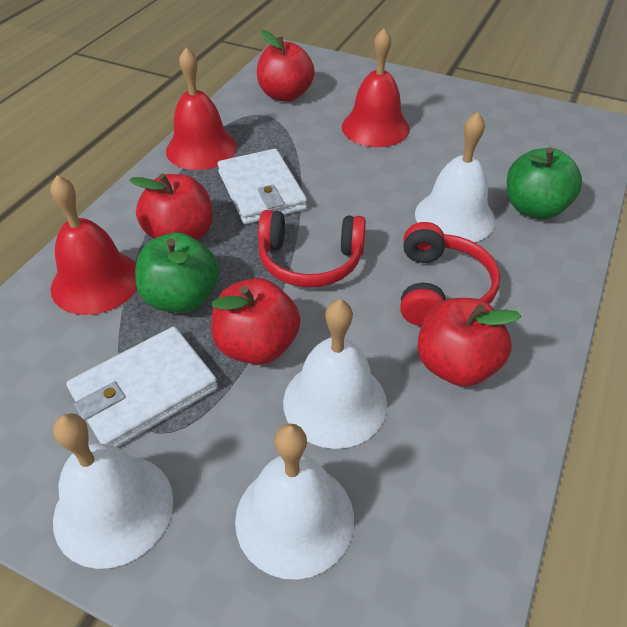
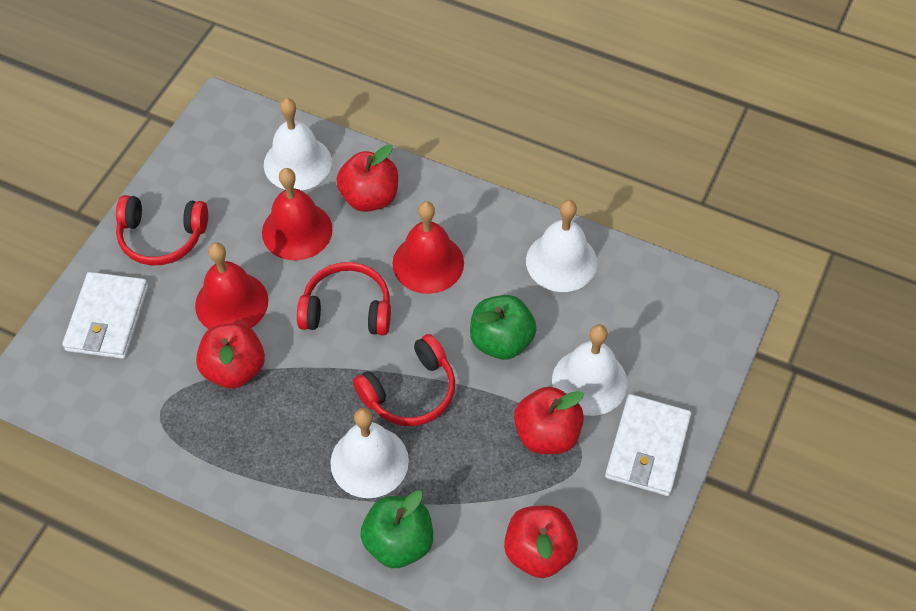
red headphones: [258,210,366,287] [400,222,500,326] = 2 -> [116,195,208,265] [297,262,391,336] [353,334,455,426] = 3

